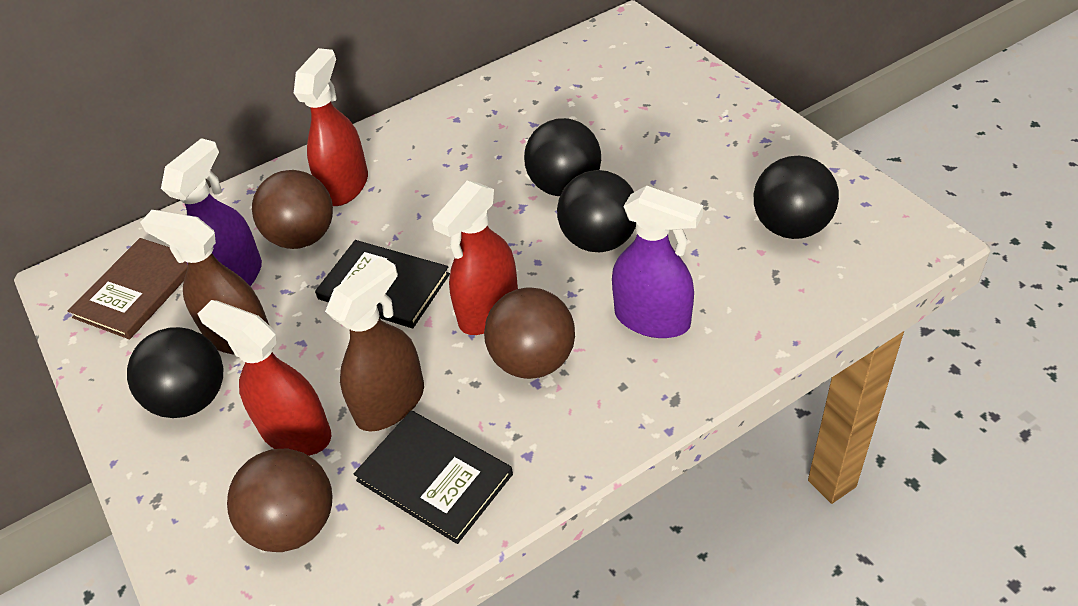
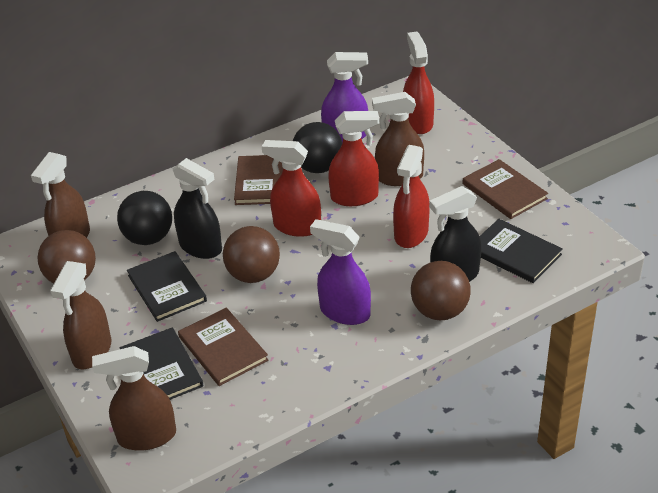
black ball: [127,327,223,418] [524,118,601,196] [557,170,636,252] [754,156,839,239] = 4 -> [117,191,172,245] [293,122,342,173] = 2
black book: [315,240,450,328] [354,410,513,544] = 2 -> [119,327,203,400] [127,251,207,322] [480,219,563,283] = 3
black spray bottle: none = 0 -> [173,158,222,259] [429,186,482,282] = 2
brown book: [68,238,188,339] = 1 -> [178,308,268,386] [234,155,283,205] [463,159,548,219] = 3
brown spray bottle: [140,210,270,355] [325,256,424,432] = 2 -> [31,152,90,238] [50,261,111,369] [92,346,176,451] [372,92,424,186] = 4
red spray bottle: [198,300,332,456] [294,48,368,206] [432,180,518,335] = 3 -> [262,140,321,237] [328,111,379,206] [393,145,430,248] [403,32,434,134] = 4

